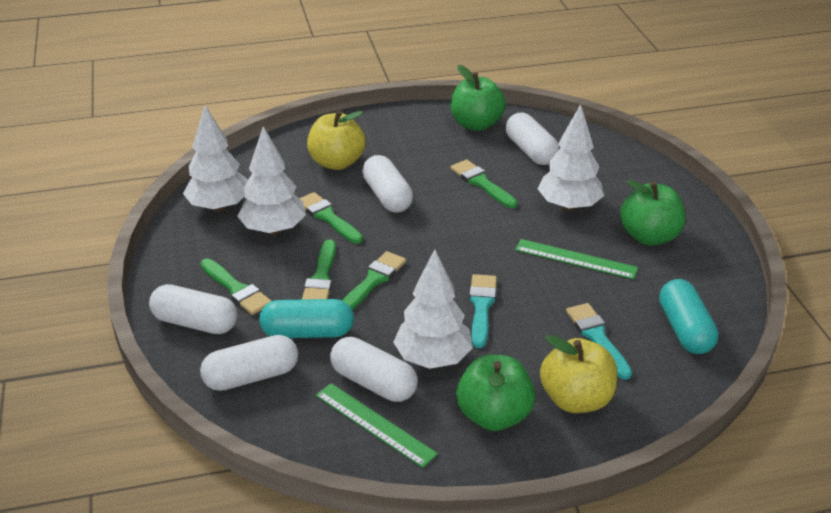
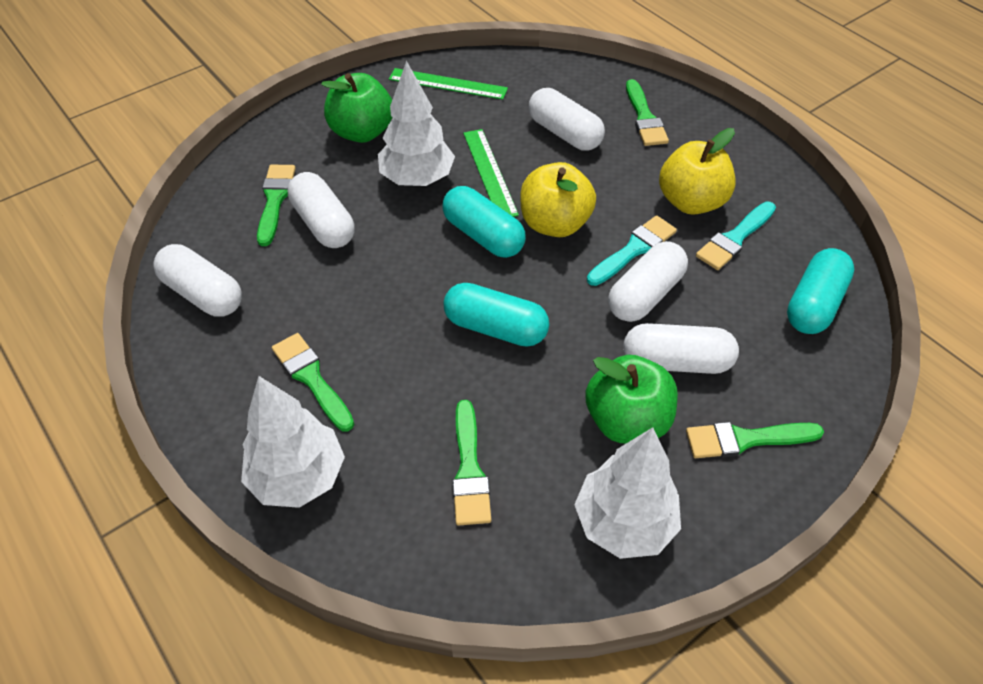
green apple: [451,65,506,131] [456,354,535,431] [620,180,686,246] = 3 -> [321,73,393,143] [585,355,678,443] = 2
turquoise capsule: [259,299,354,338] [659,279,719,354] = 2 -> [442,186,526,258] [444,283,549,347] [787,248,854,334] = 3
white tree: [183,105,248,212] [237,126,306,235] [393,249,473,369] [538,104,604,211] = 4 -> [241,376,345,508] [378,61,455,186] [574,427,681,559] = 3

